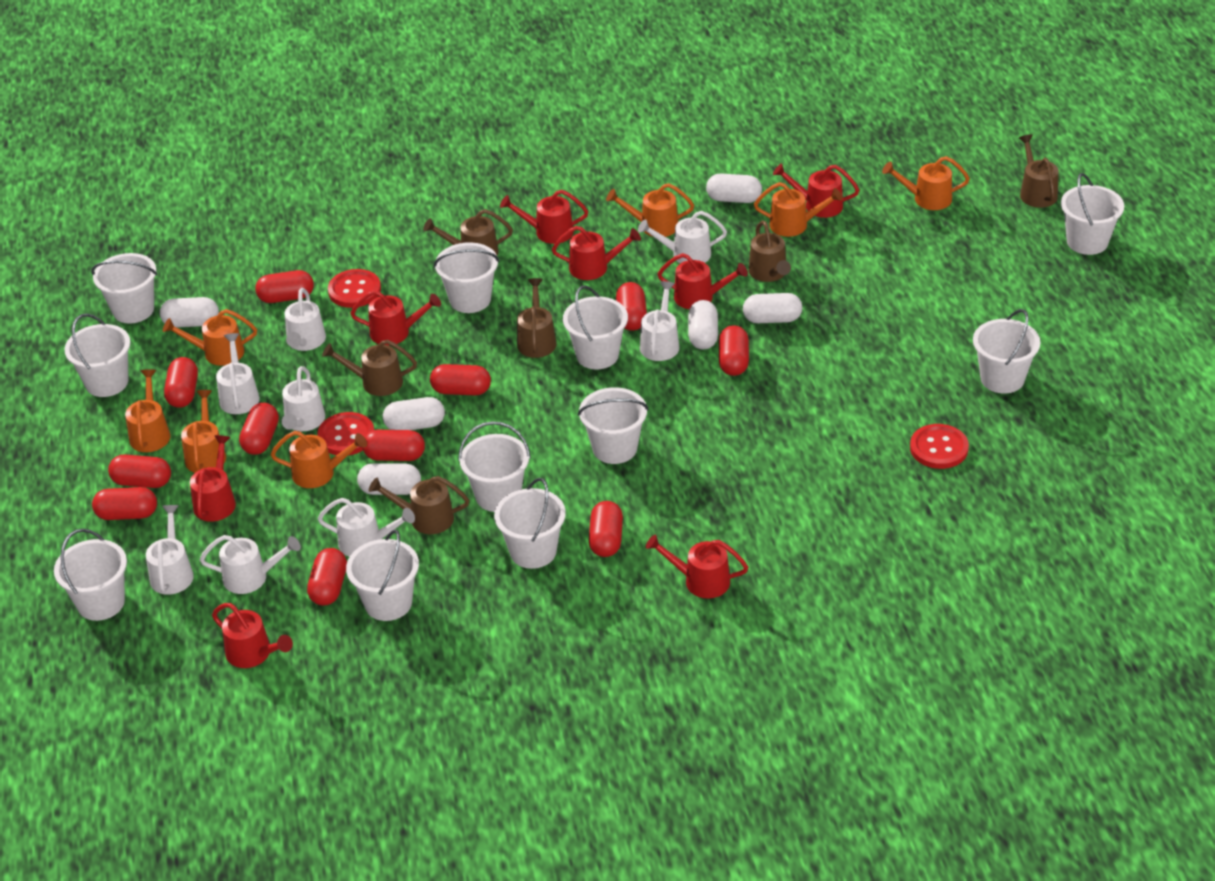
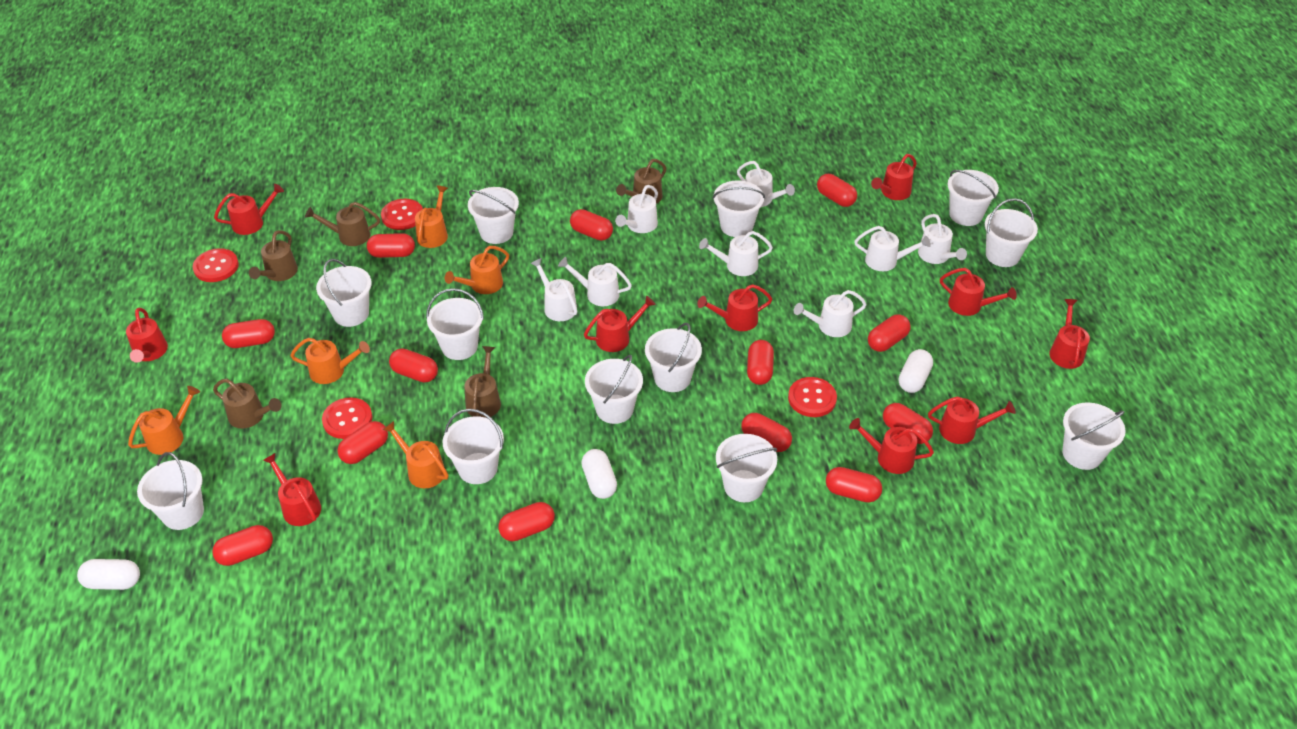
brown watering can: [322,340,417,396] [369,476,469,534] [423,209,513,255] [517,278,557,358] [748,220,791,282] [1019,134,1059,208] = 6 -> [213,379,282,429] [249,230,298,281] [305,202,380,246] [464,346,501,418] [616,159,666,204] = 5
orange watering can: [125,369,170,452] [163,309,257,366] [181,390,226,473] [271,431,367,488] [606,183,694,237] [754,182,842,237] [882,156,970,210] = 7 -> [128,386,200,455] [290,338,370,384] [383,421,448,488] [415,185,448,248] [445,246,509,294] = 5
red button: [317,412,374,455] [328,269,381,308] [910,424,969,469] = 3 -> [193,248,239,282] [322,397,372,439] [381,199,423,230] [788,377,837,417] = 4
red capsule: [92,487,157,520] [108,454,171,488] [164,357,198,408] [239,403,279,455] [255,270,314,303] [307,548,347,606] [362,430,425,461] [430,364,491,396] [589,501,623,557] [616,282,647,331] [719,325,749,376] = 11 -> [212,525,273,566] [222,319,275,348] [337,421,388,464] [367,233,415,258] [389,349,438,382] [498,502,555,541] [570,209,613,241] [741,413,792,452] [747,340,774,385] [817,174,857,207] [826,467,882,503] [868,314,911,352] [883,403,933,444] = 13
red watering can: [190,435,236,522] [212,603,293,668] [350,290,441,345] [500,190,588,244] [552,226,641,280] [646,534,748,599] [658,253,748,309] [773,164,859,218] = 8 -> [126,308,168,363] [214,184,284,235] [263,453,321,526] [584,296,656,352] [697,284,772,331] [849,418,934,474] [871,154,917,200] [928,397,1015,444] [940,268,1017,316] [1049,299,1090,369] = 10
white bucket: [54,529,127,621] [65,313,130,397] [91,253,157,324] [346,529,419,621] [434,242,499,313] [458,421,531,512] [494,478,566,569] [563,285,628,369] [578,387,649,464] [973,309,1041,393] [1061,173,1124,255] = 11 -> [137,452,204,530] [316,259,372,327] [426,288,484,360] [442,409,504,484] [468,187,519,244] [585,355,643,424] [645,323,702,392] [712,180,765,237] [716,434,777,502] [948,170,999,226] [985,198,1038,267] [1062,402,1126,470] = 12
white capsule: [160,297,219,328] [357,463,421,495] [383,397,445,430] [688,300,718,350] [706,174,762,203] [743,293,802,323] = 6 -> [77,559,140,590] [581,449,617,499] [899,349,933,393] = 3

